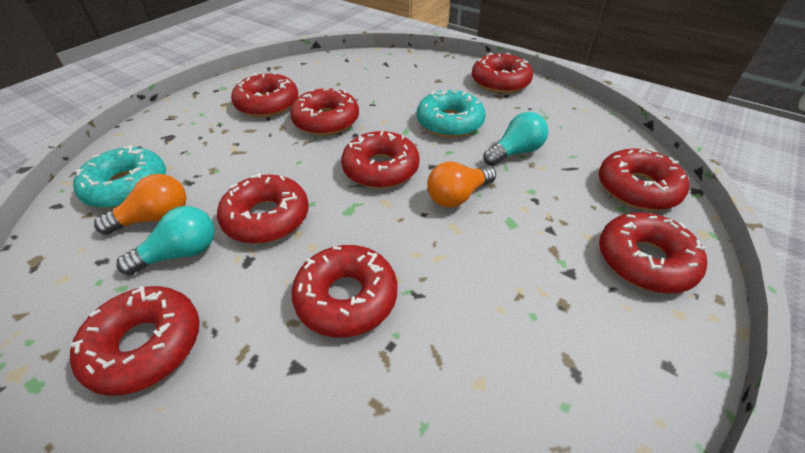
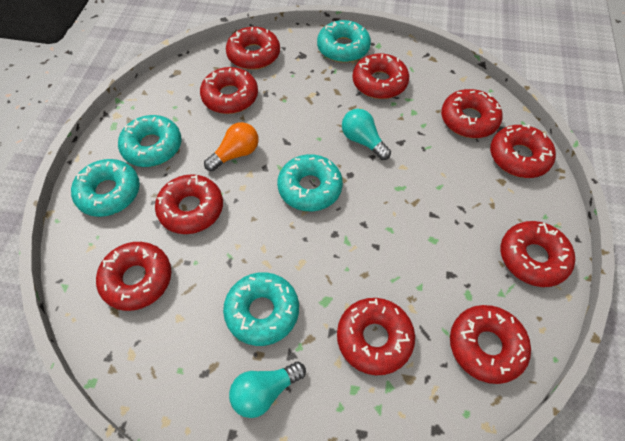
orange light bulb: [94,174,187,235] [427,162,496,208] = 2 -> [204,122,258,171] = 1
red donut: [70,286,200,396] [217,173,309,244] [231,72,298,117] [290,88,359,135] [291,245,397,338] [341,131,420,189] [472,53,533,93] [599,149,689,210] [599,212,707,293] = 9 -> [96,242,171,311] [155,174,223,234] [200,67,258,114] [226,27,280,70] [337,298,415,375] [352,53,409,99] [441,89,503,138] [450,305,531,384] [490,124,556,178] [501,221,575,287] = 10
turquoise donut: [73,145,166,209] [417,89,486,138] = 2 -> [71,159,140,217] [118,115,181,167] [223,272,299,346] [277,154,343,211] [317,20,371,63] = 5

